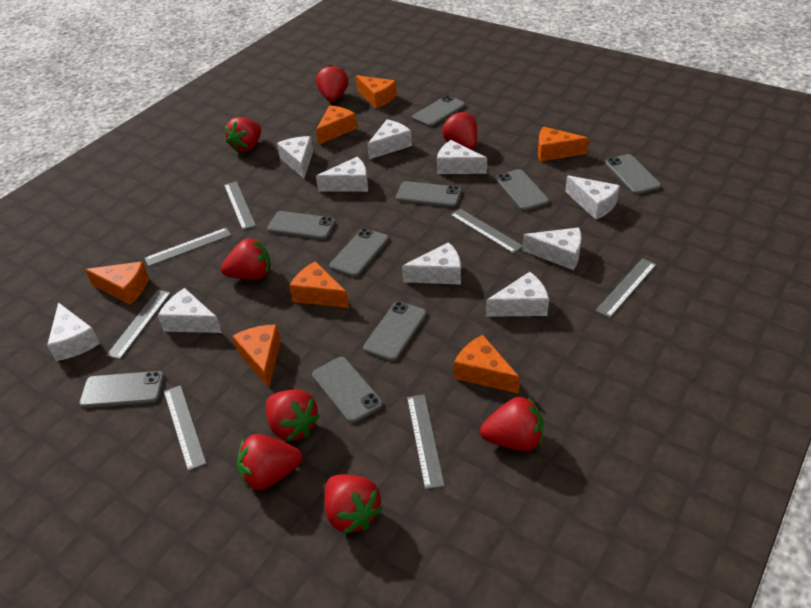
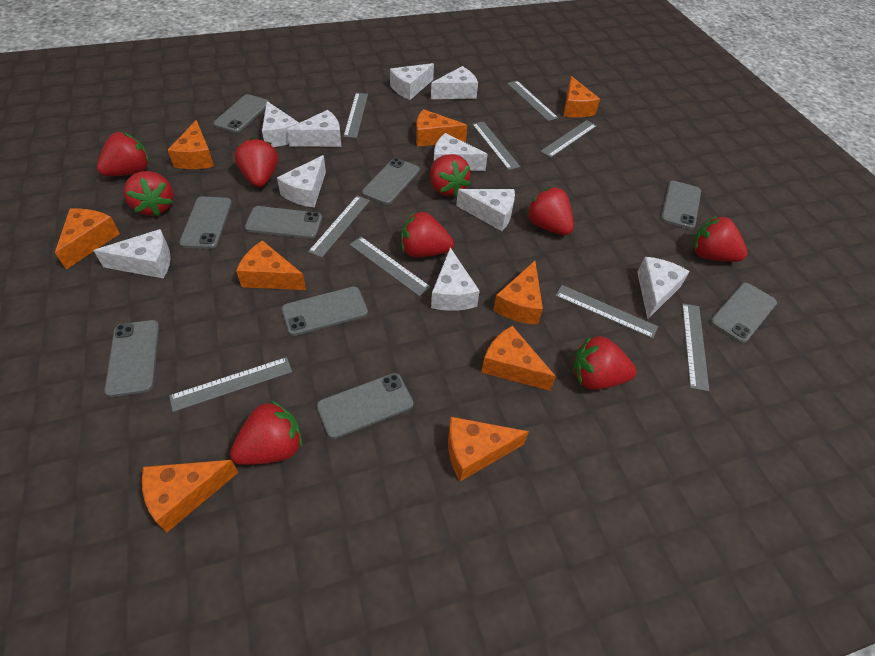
grey ruler: [106,290,171,359] [145,228,231,266] [164,385,207,471] [224,181,256,230] [407,394,445,489] [450,209,523,254] [595,258,656,318] = 7 -> [169,357,292,412] [308,196,370,258] [343,93,368,138] [349,237,431,296] [472,121,520,170] [507,81,558,121] [540,120,597,158] [555,285,658,339] [682,303,709,391] = 9
orange cheese: [85,261,149,305] [232,324,281,388] [289,261,349,308] [316,105,357,145] [356,75,397,108] [454,335,520,394] [538,127,589,162] = 7 -> [55,208,120,270] [142,460,239,533] [168,120,214,169] [236,240,306,290] [416,109,468,147] [448,417,529,481] [481,326,556,391] [493,261,543,325] [564,76,600,118] = 9
red strawberry: [221,238,271,280] [225,117,261,152] [237,434,302,490] [266,389,320,441] [316,64,348,102] [324,474,383,534] [442,111,477,150] [480,397,543,451] = 8 -> [97,132,149,176] [124,171,174,216] [230,401,302,465] [235,137,278,187] [401,211,454,257] [430,154,471,197] [526,187,574,235] [573,336,636,390] [693,216,748,262] = 9

